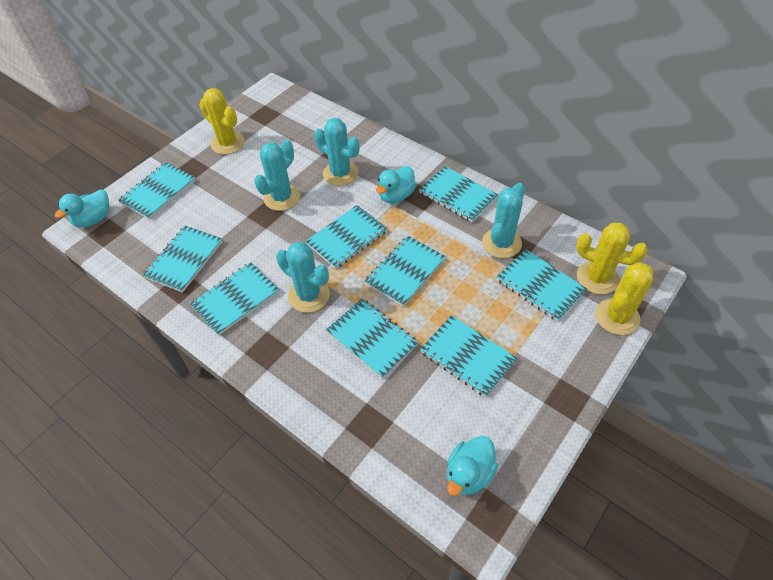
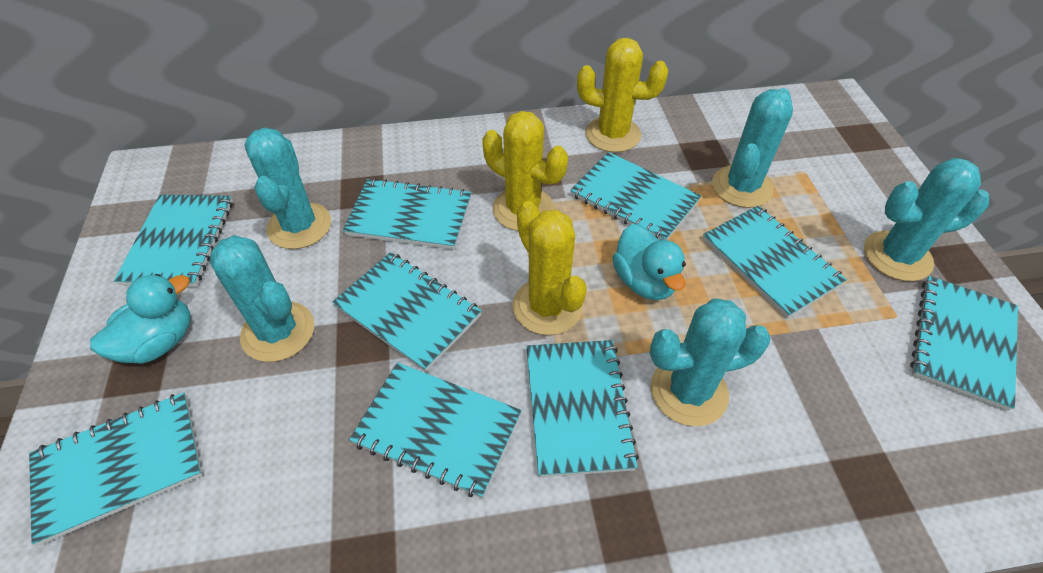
turquoise cactus: [254,140,300,211] [276,242,330,313] [314,118,359,186] [482,183,525,258] = 4 -> [209,235,314,362] [245,128,331,249] [650,298,771,426] [712,88,793,208] [864,158,989,281] = 5
turquoise duck: [55,189,109,227] [376,166,416,203] [447,436,498,496] = 3 -> [90,274,191,364] [613,224,686,300] = 2

